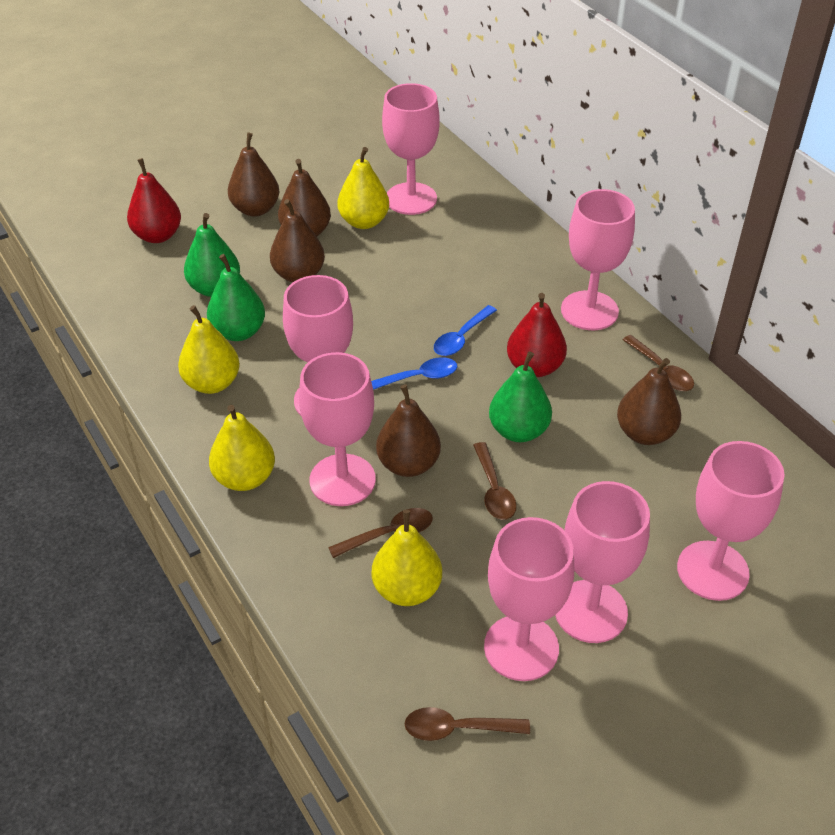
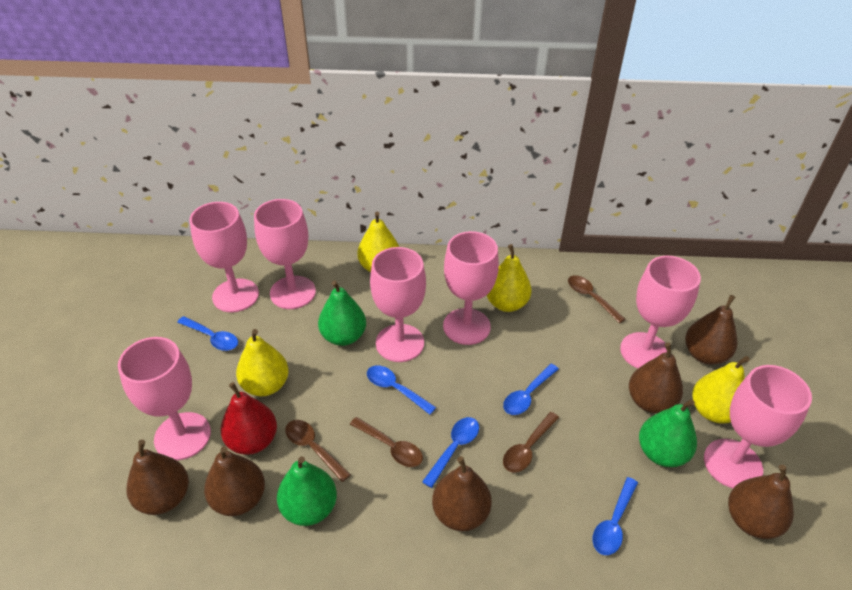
blue spoon: [371,357,457,390] [434,305,497,356] = 2 -> [177,316,238,351] [367,365,436,415] [422,417,479,488] [503,364,559,415] [593,477,638,555] = 5
brown pear: [228,133,279,216] [270,199,325,282] [278,159,331,237] [376,384,441,477] [617,358,681,445] = 5 -> [126,440,189,515] [204,446,265,516] [432,456,492,531] [629,342,683,414] [685,295,737,365] [728,465,794,539] = 6
red pear: [127,158,181,243] [507,293,567,377] = 2 -> [221,382,277,455] = 1

